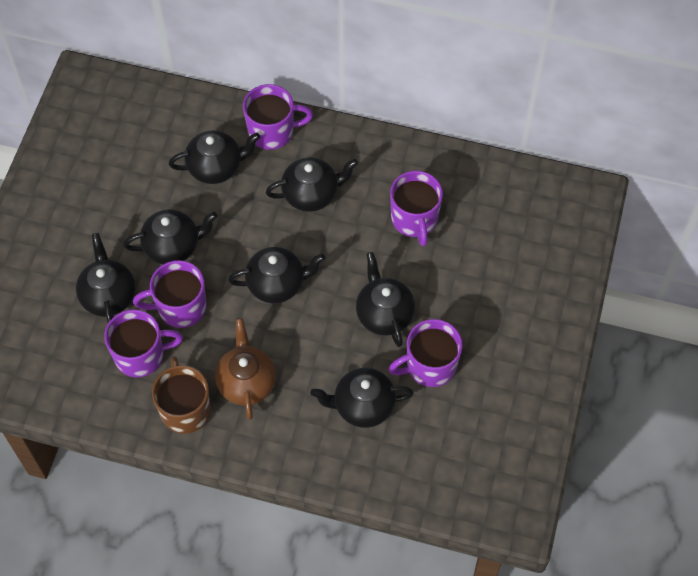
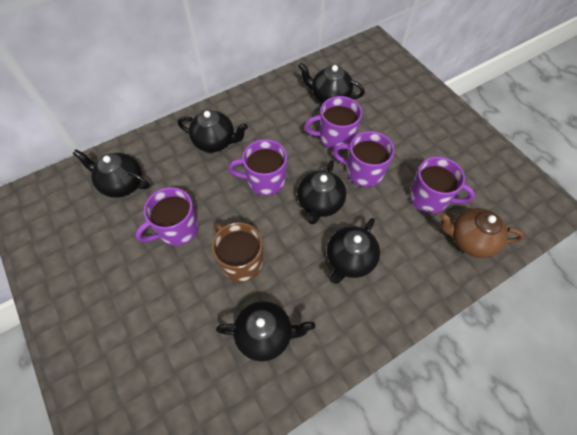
black teapot: [76,233,135,323] [124,209,217,264] [169,130,260,184] [228,247,325,303] [266,157,358,212] [310,368,413,428] [356,252,415,347] = 7 -> [73,150,150,198] [178,110,248,152] [216,301,315,361] [297,160,346,224] [298,63,365,104] [327,218,380,284] = 6

